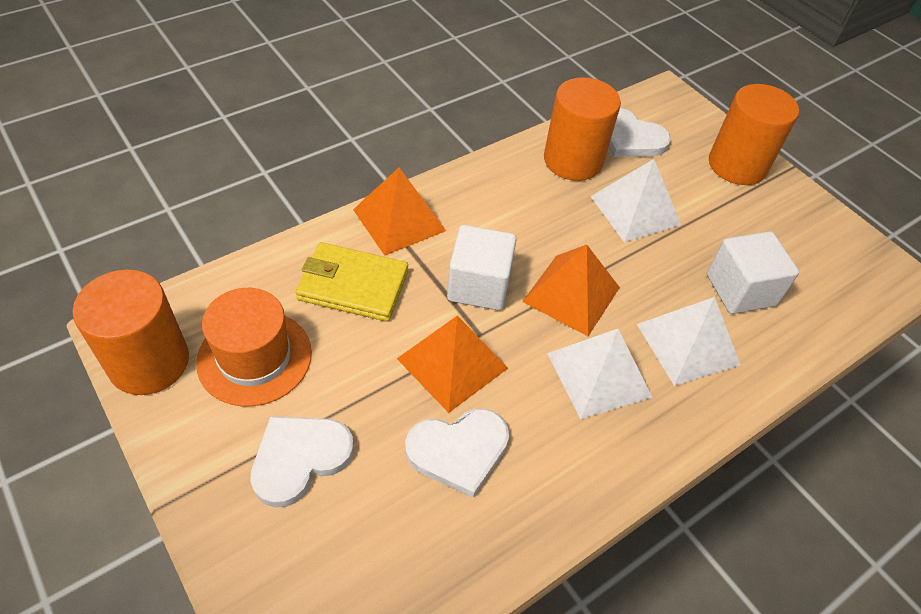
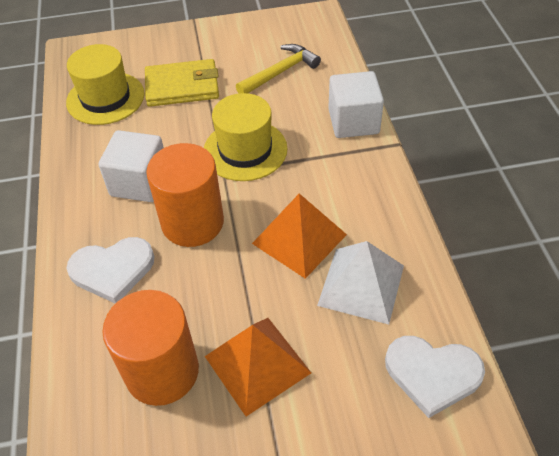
orange cylinder: [72,269,189,395] [544,77,621,181] [709,84,799,185] = 3 -> [102,290,199,406] [146,143,224,247] = 2
orange hat: [196,288,312,407] = 1 -> none = 0
orange pyramid: [353,168,446,256] [397,315,508,413] [522,244,620,336] = 3 -> [205,318,311,416] [252,194,347,279] = 2
white heart: [250,416,354,507] [405,409,509,498] [609,108,671,157] = 3 -> [67,237,155,304] [385,336,485,418] = 2
white pyramid: [547,329,653,420] [590,159,681,242] [637,297,741,386] = 3 -> [317,241,404,324] = 1
yellow hammer: none = 0 -> [236,44,321,93] = 1
yellow hat: none = 0 -> [66,44,145,125] [204,93,288,181] = 2

